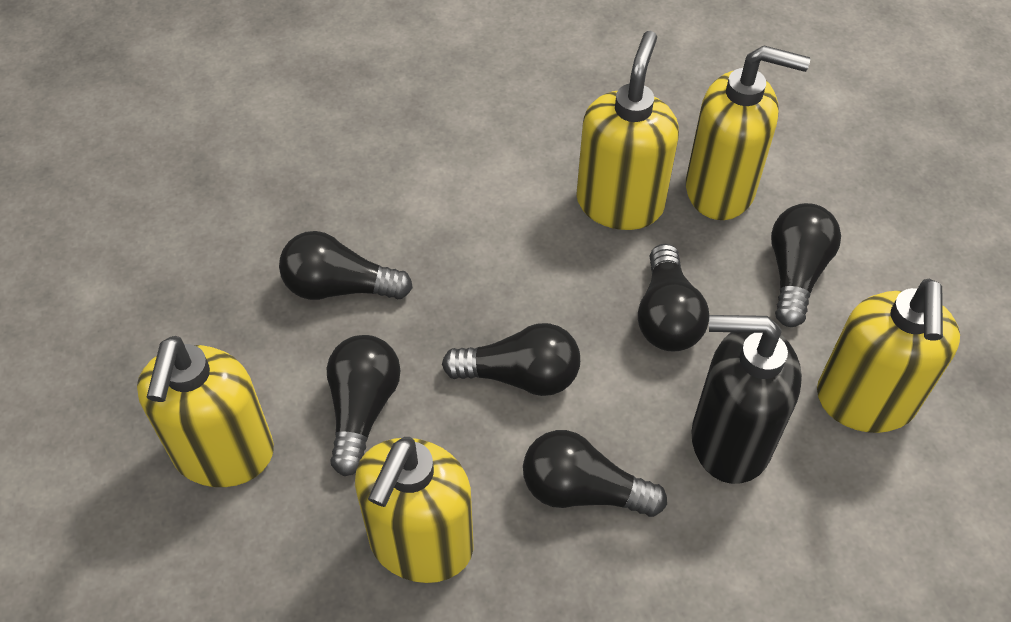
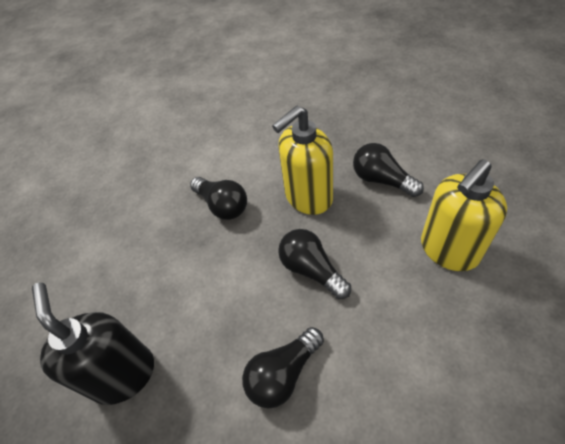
black light bulb: [279,231,413,300] [327,335,400,476] [442,323,580,396] [523,430,667,517] [638,244,709,351] [771,203,841,327] = 6 -> [190,177,247,220] [242,327,324,408] [278,229,351,299] [353,143,424,197] = 4
yellow soap dispenser: [137,336,274,487] [355,437,473,583] [576,31,679,230] [686,45,810,220] [817,279,960,433] = 5 -> [272,105,333,215] [421,159,507,271] = 2

